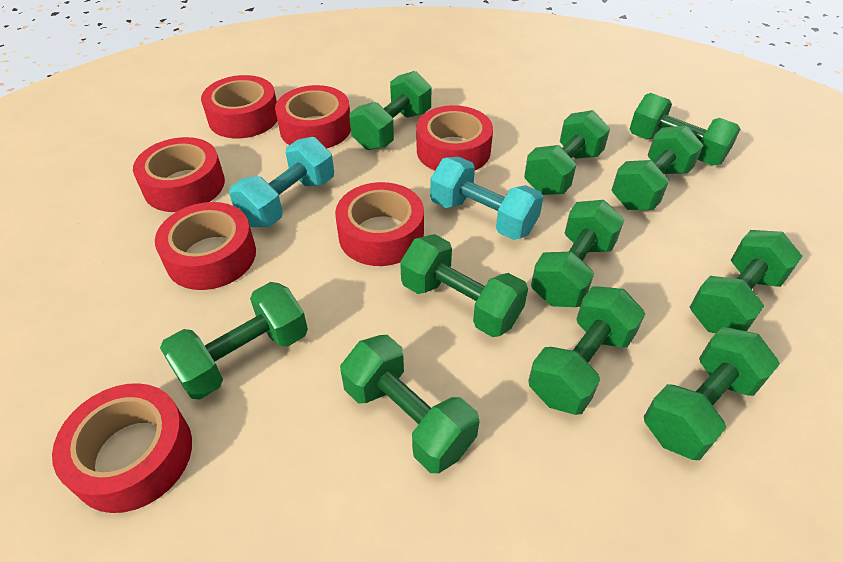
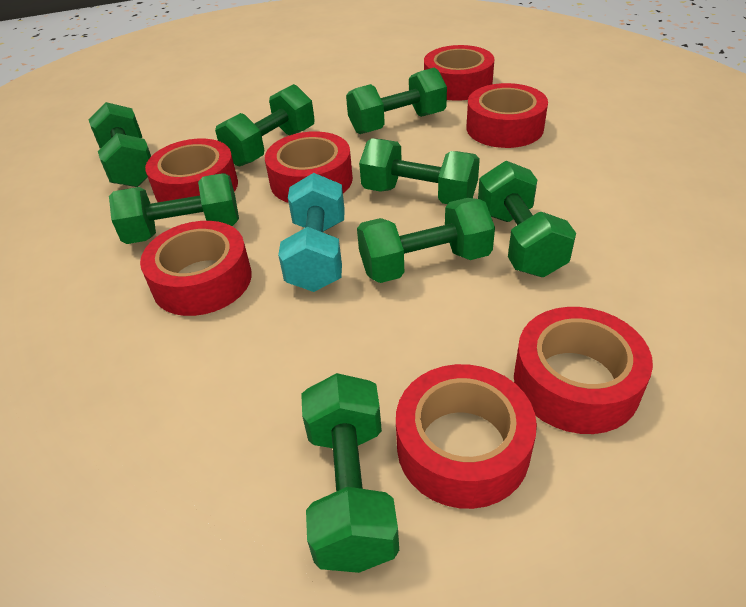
green dumbbell: [160,282,308,399] [340,335,479,473] [350,71,431,150] [400,234,528,337] [524,110,610,195] [528,287,645,415] [531,200,624,307] [612,125,703,210] [630,93,740,166] [644,327,780,460] [690,230,803,333] = 11 -> [89,102,151,187] [109,173,239,244] [215,84,315,167] [301,373,399,573] [346,68,447,134] [357,198,495,283] [359,138,480,204] [478,161,576,277] = 8
turquoise dumbbell: [229,137,334,227] [430,157,544,240] = 2 -> [278,173,345,292] = 1

